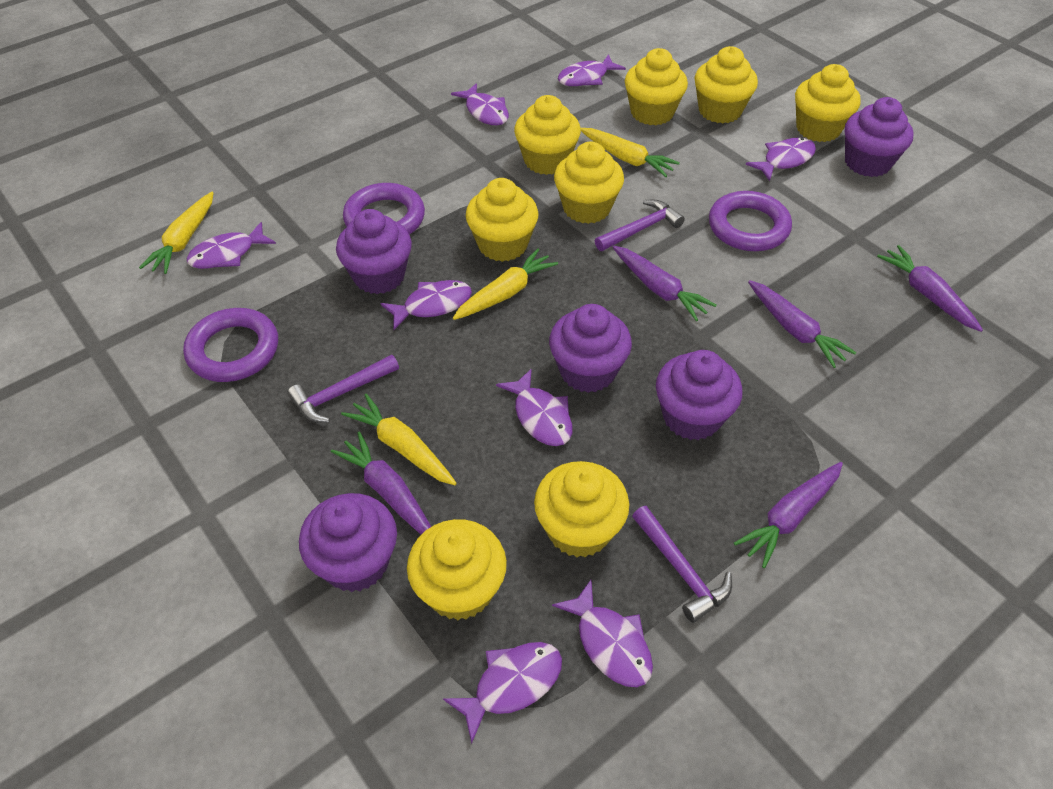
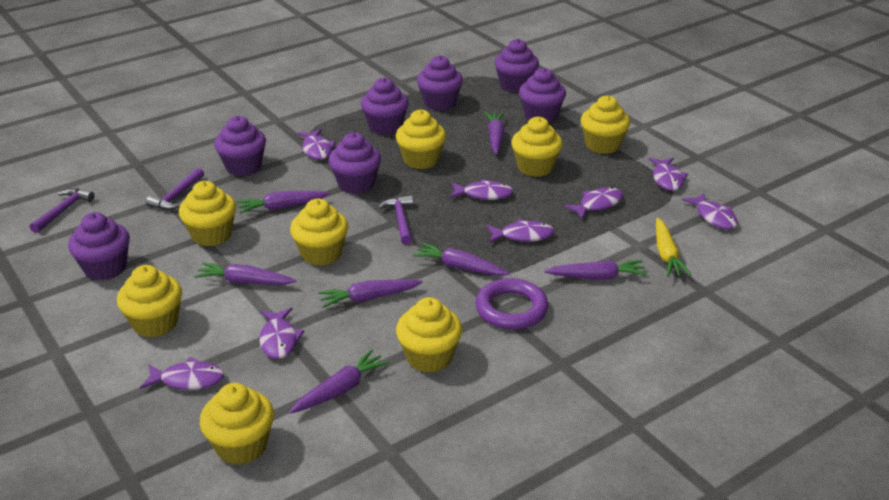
purple carrot: [331,432,431,534] [612,246,717,321] [734,462,843,568] [748,280,856,368] [877,245,983,332] = 5 -> [194,262,296,285] [237,191,330,214] [289,349,389,414] [318,280,422,308] [413,243,510,276] [485,112,505,154] [544,260,647,280] = 7
purple cupcake: [299,493,397,592] [336,209,412,294] [549,304,632,393] [656,350,742,440] [845,97,914,177] = 5 -> [68,212,130,281] [214,116,266,176] [329,132,381,194] [361,78,409,135] [417,55,463,111] [494,39,539,93] [519,68,566,123] = 7
purple ring: [183,308,278,382] [343,183,425,235] [709,191,792,251] = 3 -> [475,278,548,330] = 1
yellow carrot: [139,192,214,274] [341,394,457,485] [453,249,558,320] [581,128,680,177] = 4 -> [656,218,691,277] = 1

